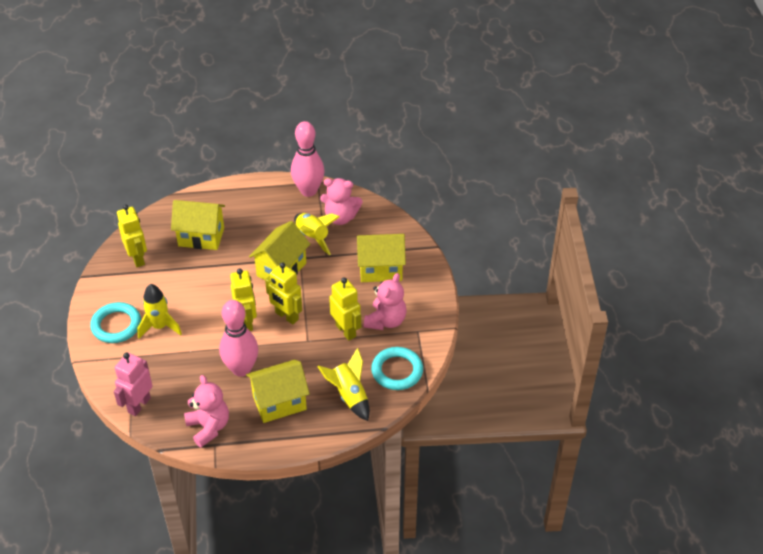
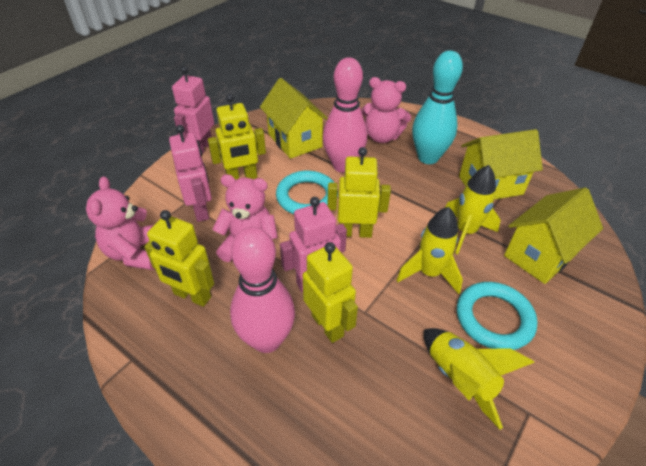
pink robot: [114,353,153,416] = 1 -> [169,125,212,222] [172,66,214,154] [280,197,347,292] = 3
turquoise bowling pin: none = 0 -> [412,51,463,164] = 1
yellow house: [171,200,225,250] [246,360,310,423] [249,221,310,280] [356,234,406,282] = 4 -> [260,78,328,159] [459,129,543,199] [504,187,603,284] = 3

